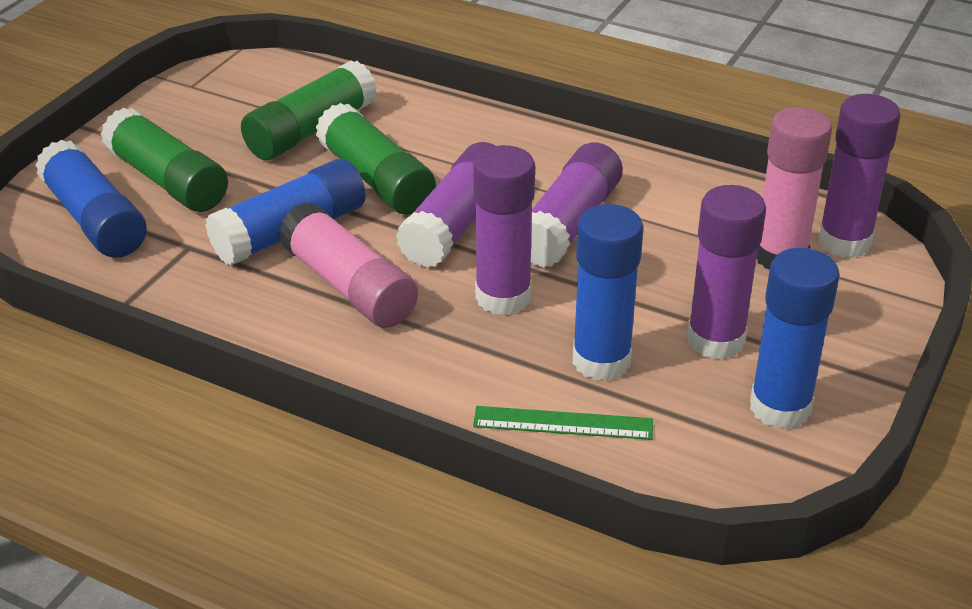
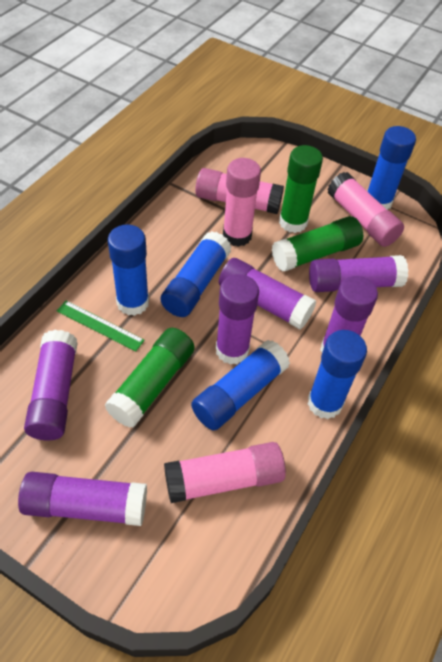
blue glue stick: [35,140,147,258] [205,159,366,265] [572,204,643,381] [750,248,840,430] = 4 -> [108,225,149,316] [161,231,232,317] [191,340,290,430] [308,330,367,419] [367,126,416,210] = 5
pink glue stick: [278,203,418,328] [756,107,832,269] = 2 -> [164,442,286,503] [195,168,284,214] [223,158,261,247] [327,172,404,247] = 4
purple glue stick: [396,142,495,268] [473,145,535,315] [531,142,623,268] [687,185,766,359] [818,94,901,258] = 5 -> [18,472,147,526] [24,330,78,440] [216,274,259,365] [219,258,316,329] [309,255,408,292] [320,276,378,352] = 6

